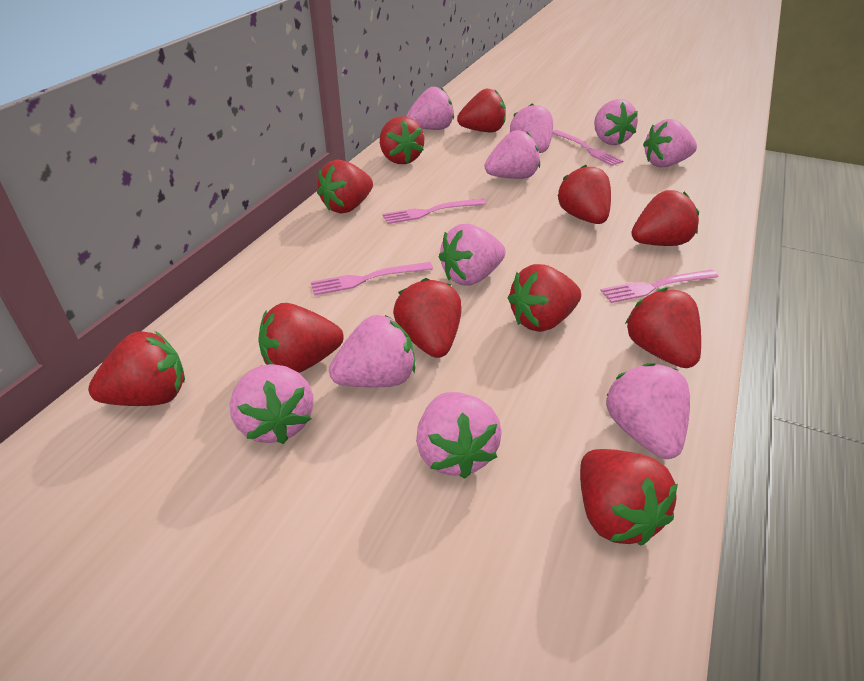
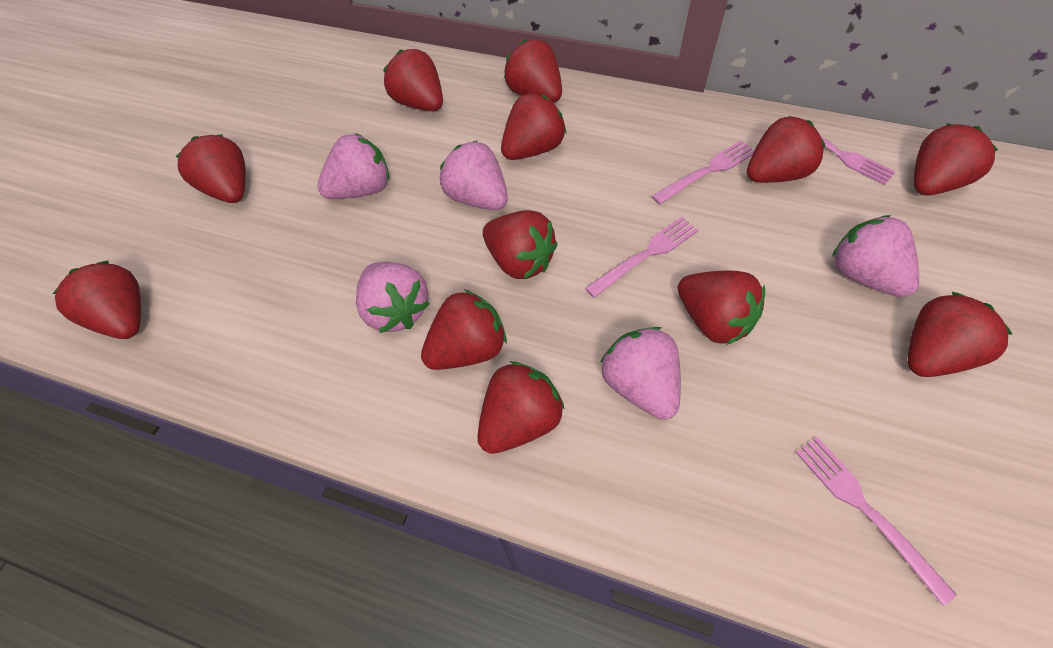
pink strawberry: [230,364,314,444] [329,315,416,387] [406,87,454,130] [416,392,502,479] [439,224,506,286] [485,130,540,179] [510,104,553,153] [594,99,638,145] [606,363,690,459] [643,119,697,167] = 10 -> [317,133,389,199] [356,262,430,333] [440,141,508,210] [600,327,681,420] [832,215,919,297] = 5
red strawberry: [88,331,185,406] [258,303,344,373] [317,160,373,214] [380,116,424,164] [393,278,462,358] [457,89,506,132] [508,264,581,332] [558,165,611,224] [580,449,678,545] [625,288,701,368] [631,190,699,246] = 11 -> [52,260,141,339] [176,134,246,203] [383,49,443,111] [421,289,507,370] [478,361,564,454] [483,210,557,279] [501,93,566,160] [504,40,562,103] [678,271,765,345] [747,116,825,183] [908,292,1013,377] [914,123,998,195] = 12

